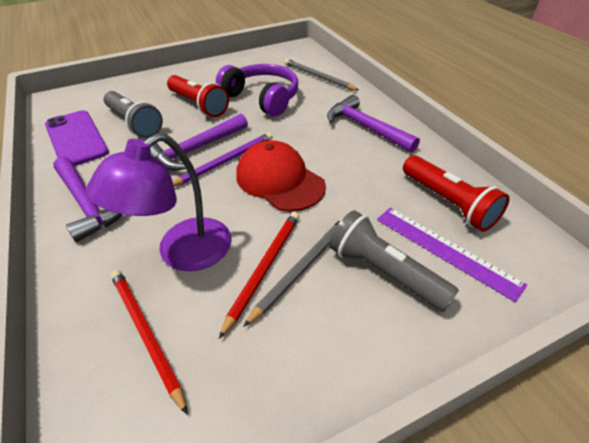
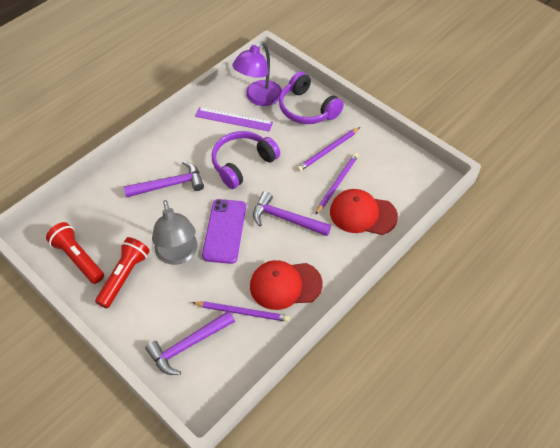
grey flashlight: [104,91,163,138] [329,210,459,312] = 2 -> none = 0
grey lamp: none = 0 -> [152,200,198,265] = 1
grey pencil: [243,217,344,327] [285,59,359,91] = 2 -> none = 0
purple headphones: [216,64,298,116] = 1 -> [212,131,280,189] [279,71,344,124] = 2
purple pencil: [173,132,273,186] = 1 -> [192,301,290,322] [297,127,360,171] [315,153,358,215] = 3
red cap: [236,140,326,212] = 1 -> [250,260,323,310] [330,189,398,235] = 2
red pencil: [111,270,188,415] [219,212,299,339] = 2 -> none = 0

